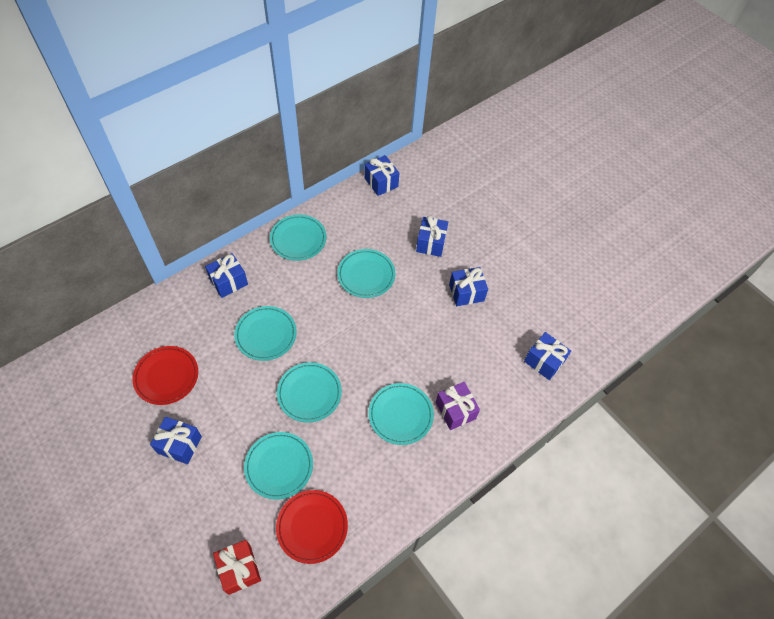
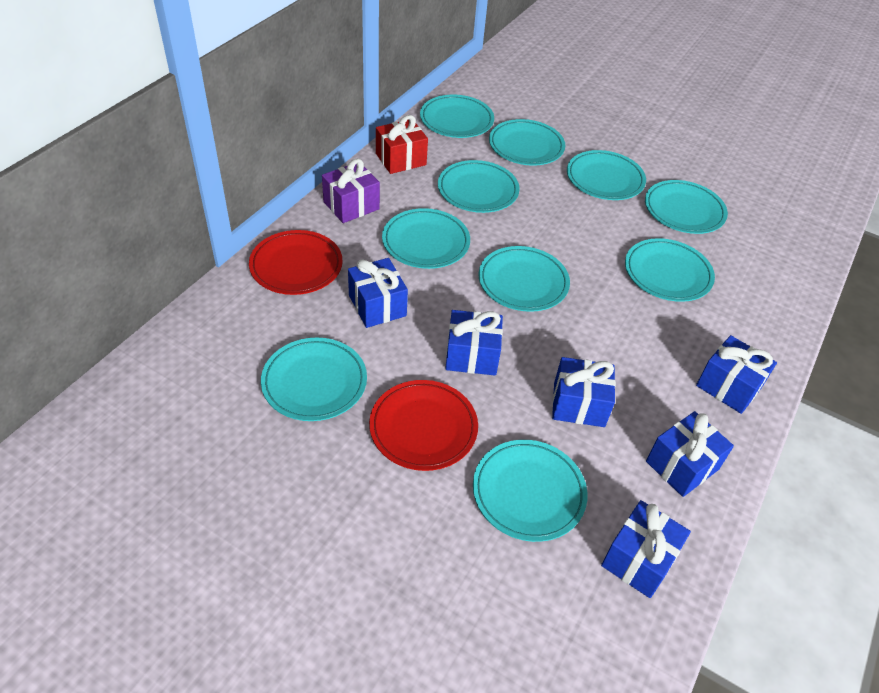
turquoise plate: [234,306,297,361] [244,432,313,500] [270,214,326,261] [277,362,342,423] [337,249,395,298] [369,383,434,445] = 6 -> [261,338,367,421] [382,208,470,269] [420,95,494,138] [438,160,520,213] [473,440,588,542] [479,246,570,312] [489,119,565,166] [567,150,646,200] [625,238,715,302] [645,180,728,234] = 10

